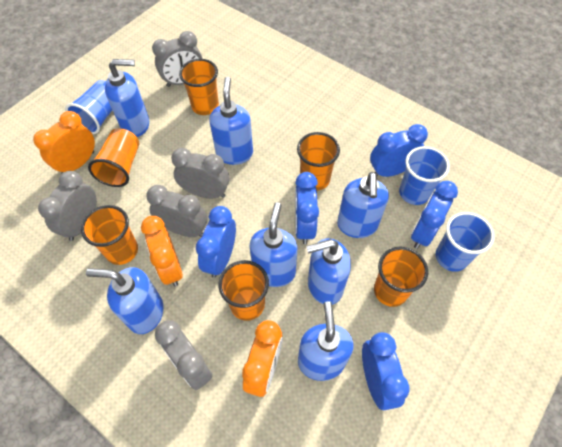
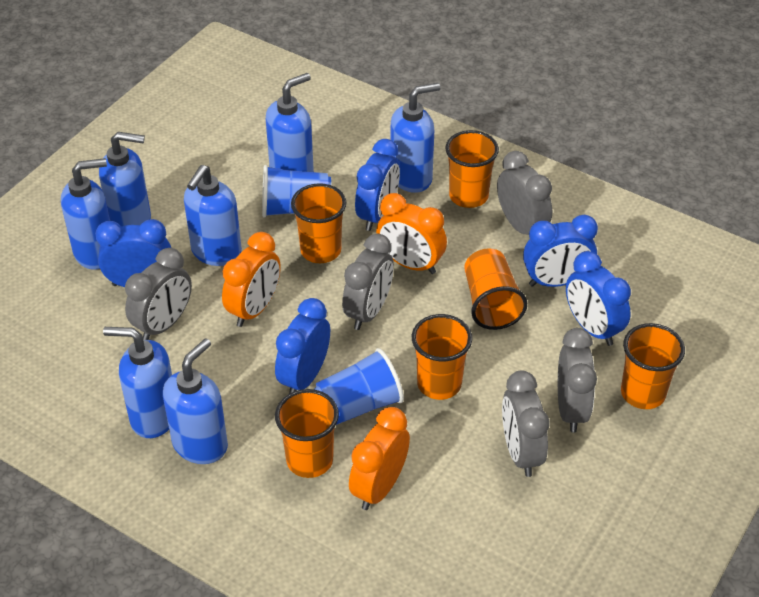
blue cup: [65,80,112,134] [399,146,450,205] [435,212,495,272] = 3 -> [262,165,331,218] [314,348,404,425] = 2

